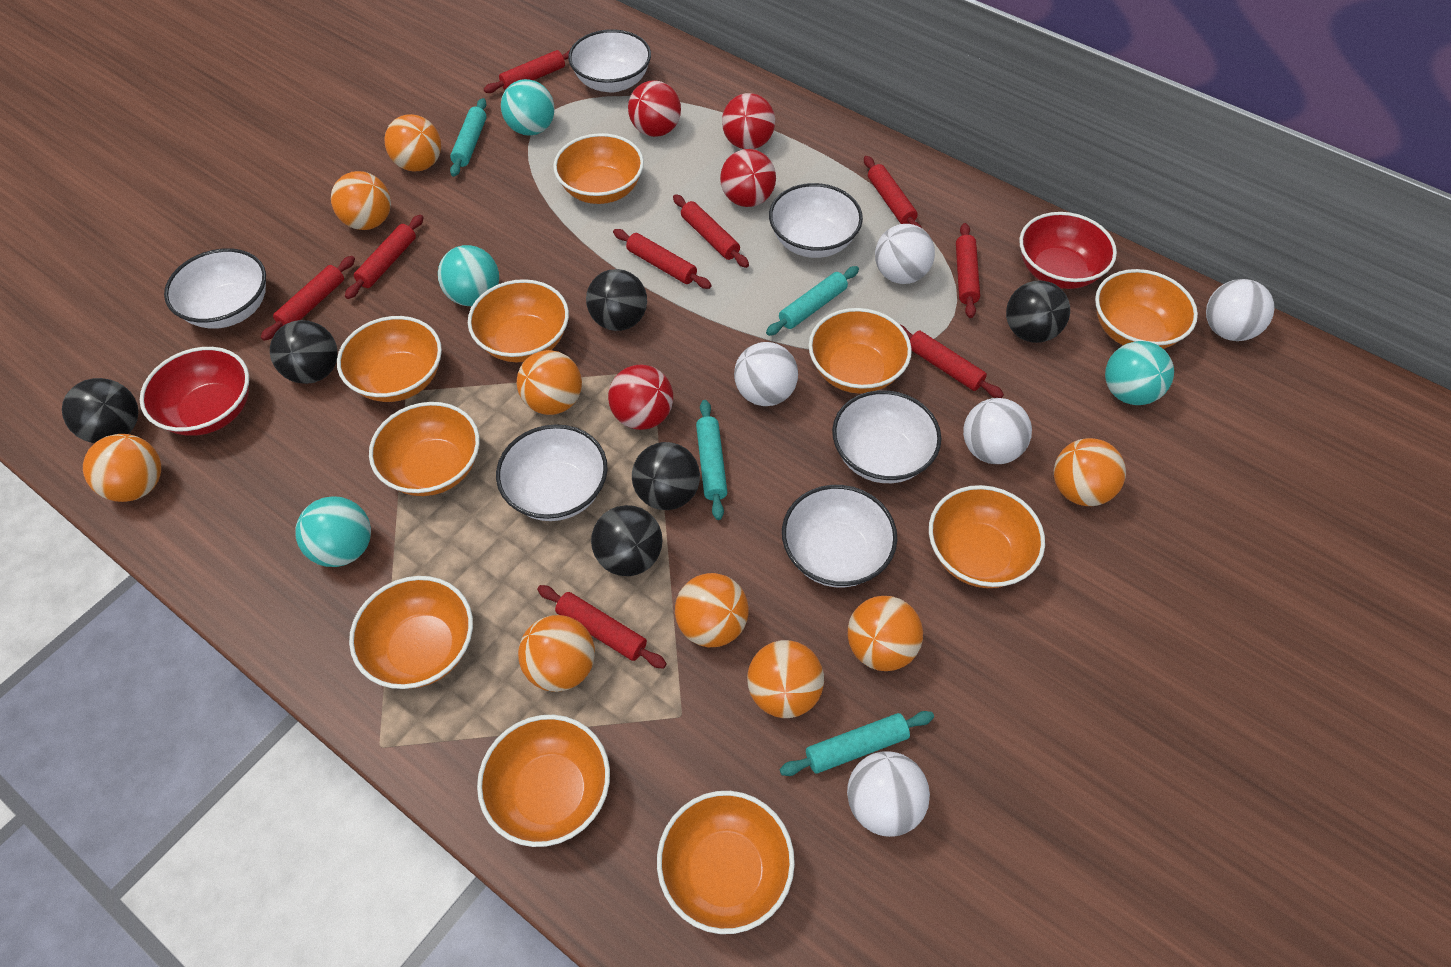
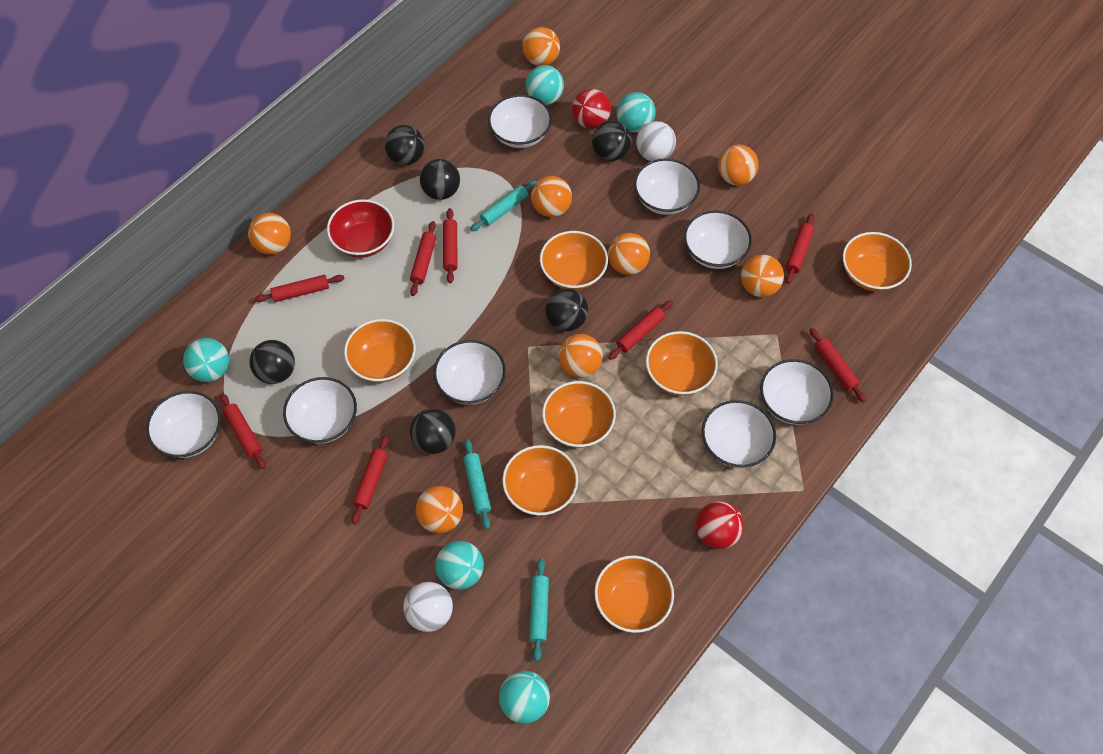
orange ball: [83,434,161,502] [331,171,391,230] [384,114,441,172] [517,350,582,415] [518,615,595,692] [675,573,749,647] [747,640,824,718] [848,596,923,671] [1054,438,1126,506] = 9 -> [248,213,291,255] [416,486,463,533] [522,27,560,66] [531,176,572,217] [558,334,603,378] [608,233,650,275] [718,145,759,186] [741,255,784,297] = 8
orange bowl: [337,316,442,402] [349,576,473,689] [369,402,480,496] [468,279,569,362] [477,715,610,847] [553,133,644,204] [657,791,795,934] [809,308,912,394] [929,485,1045,588] [1095,269,1198,349] = 10 -> [344,319,416,383] [502,445,578,515] [540,231,608,290] [542,381,616,448] [594,555,674,633] [646,331,718,396] [843,232,912,292] = 7
red ball: [608,365,673,430] [628,80,681,137] [720,149,776,207] [722,93,775,149] = 4 -> [572,89,611,129] [696,501,744,549] = 2
red bowl: [140,347,249,436] [1019,212,1117,289] = 2 -> [327,199,394,258] = 1
red rolling pin: [261,256,355,341] [345,215,424,299] [484,50,570,93] [537,585,667,669] [613,229,712,289] [673,194,749,268] [864,156,922,228] [901,325,1004,398] [956,223,980,318] = 9 -> [220,393,266,469] [254,275,344,302] [351,435,389,524] [410,221,436,296] [443,208,458,283] [608,300,673,360] [785,213,814,284] [810,328,866,403] = 8
turquoise ball: [295,496,371,567] [438,245,499,306] [501,79,555,136] [1105,341,1174,405] = 4 -> [183,338,229,382] [435,541,484,590] [499,671,550,724] [526,65,564,105] [616,92,655,132] = 5
turquoise rolling pin: [450,98,486,177] [696,400,727,520] [766,266,859,336] [780,711,934,776] = 4 -> [463,439,491,530] [471,180,537,231] [529,558,549,661] = 3
white ball: [734,342,798,406] [847,751,930,837] [875,224,935,284] [963,398,1032,464] [1206,279,1274,341] = 5 -> [403,582,453,632] [636,121,676,161] = 2
white bowl: [164,248,266,329] [496,424,608,521] [568,29,651,93] [769,183,863,258] [782,485,897,588] [832,390,941,483] = 6 -> [146,391,221,458] [283,377,357,444] [433,340,506,405] [488,95,552,148] [634,158,700,215] [684,210,752,269] [702,400,776,468] [760,359,834,425] = 8

